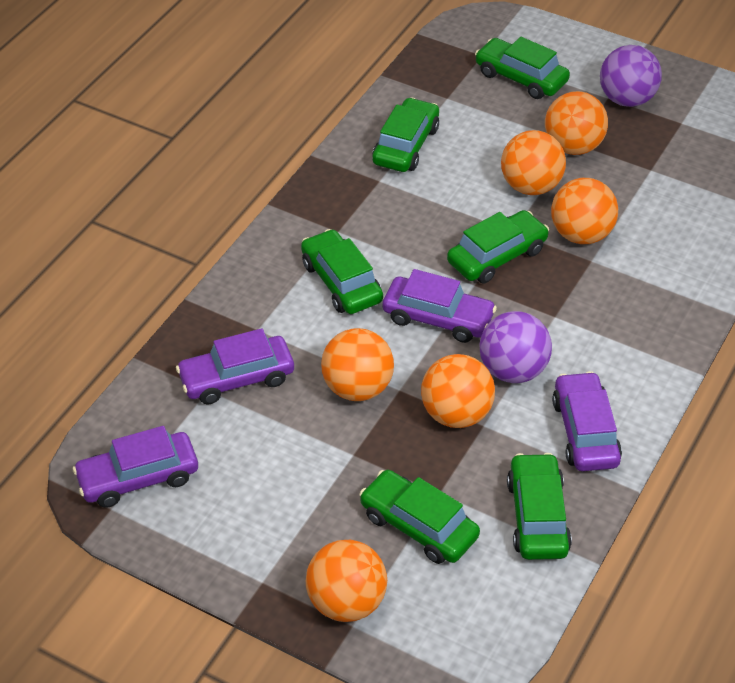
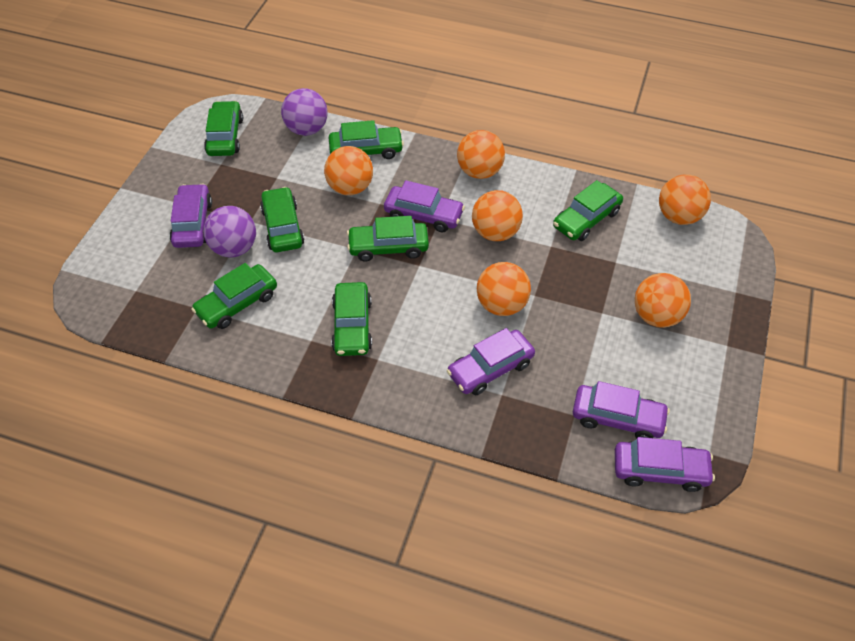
green car: [301,229,383,314] [360,470,480,564] [372,97,439,172] [447,210,549,283] [475,37,570,99] [507,453,572,560] = 6 -> [191,263,277,329] [204,101,243,156] [260,187,305,252] [329,120,404,159] [331,282,372,356] [347,216,429,262] [553,180,623,241] = 7
purple car: [73,426,198,508] [176,328,294,404] [383,269,497,343] [552,371,622,471] = 4 -> [170,184,212,248] [384,180,465,232] [447,328,535,396] [573,381,670,438] [615,437,715,492] = 5

